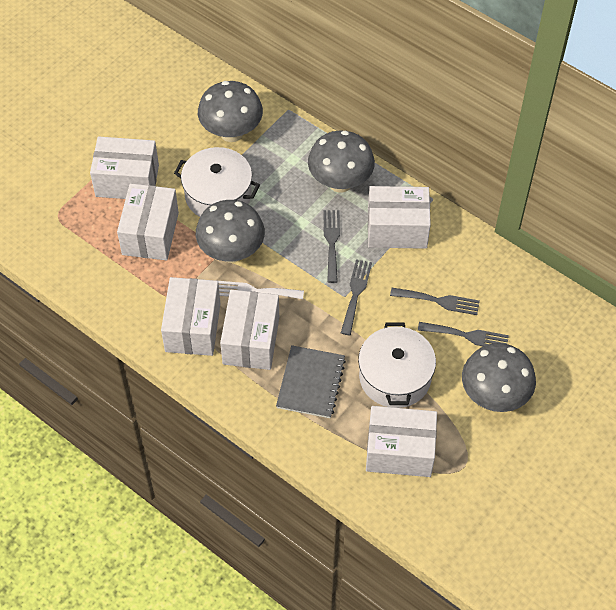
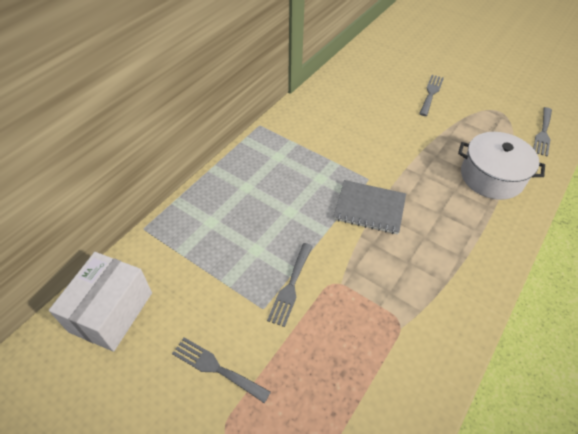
grey mushroom: [196,200,265,263] [198,81,263,142] [308,130,375,193] [462,343,536,412] = 4 -> none = 0
white box: [90,136,159,199] [117,183,179,260] [161,277,220,356] [220,290,279,370] [366,406,437,477] [368,186,431,249] = 6 -> [49,252,152,352] = 1
white fork: [218,281,304,299] = 1 -> none = 0
white pot: [174,147,260,217] [358,322,436,408] = 2 -> [458,132,545,200] = 1

